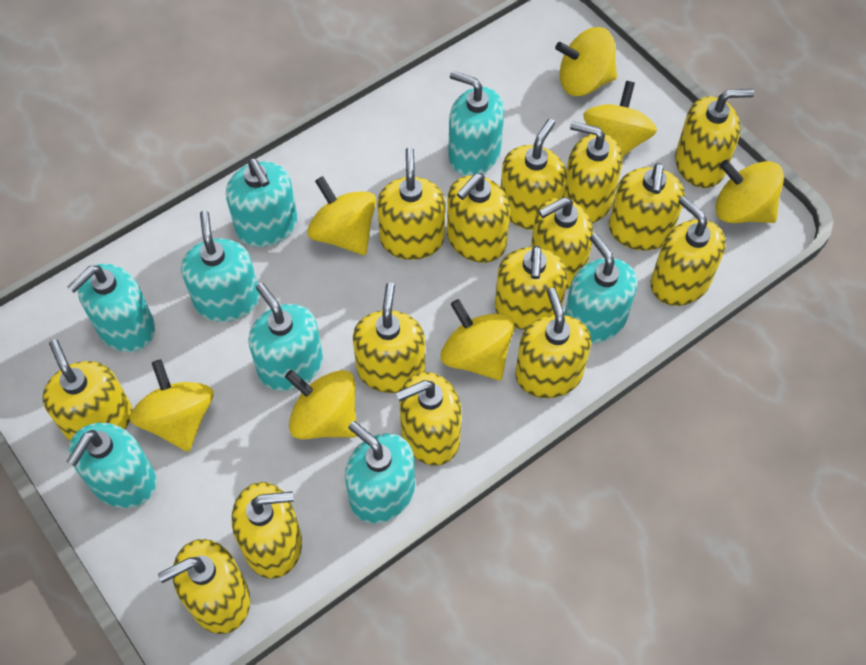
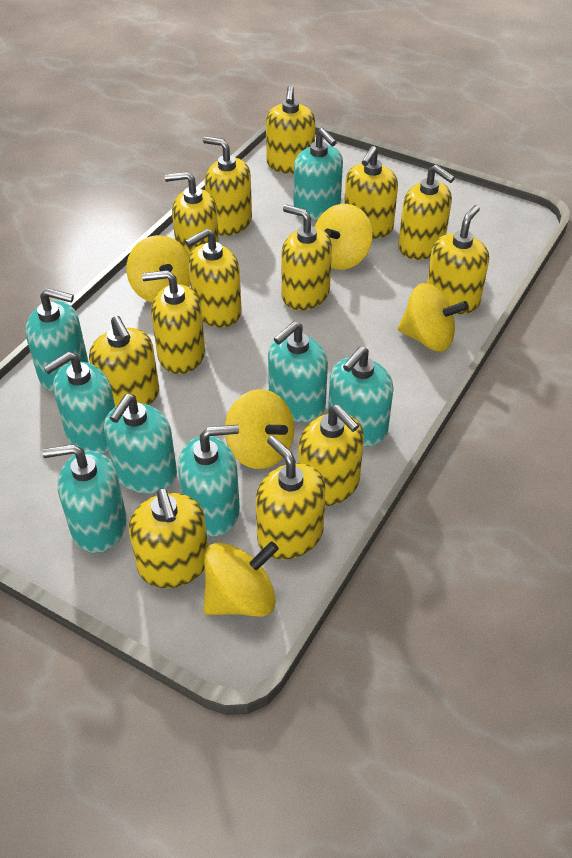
yellow soap dispenser: [43,339,132,441] [158,539,250,634] [232,482,302,579] [353,283,425,393] [377,147,445,260] [396,372,462,466] [447,173,510,263] [495,246,568,330] [501,119,567,230] [515,288,591,398] [531,197,593,289] [564,121,623,223] [609,163,685,251] [651,196,726,306] [675,89,754,188] = 15 -> [89,316,159,407] [129,488,208,588] [142,270,205,374] [165,172,219,255] [185,228,242,328] [203,136,252,236] [256,436,326,559] [266,85,315,174] [281,205,332,310] [298,405,364,506] [344,146,398,238] [398,165,455,260] [427,205,489,314] = 13
yellow spinning top: [130,359,214,452] [285,370,357,440] [307,176,376,255] [441,299,515,381] [555,27,617,96] [583,81,657,156] [715,160,784,223] = 7 -> [126,235,190,303] [204,541,279,617] [225,389,294,469] [315,204,373,270] [398,283,469,351] = 5

